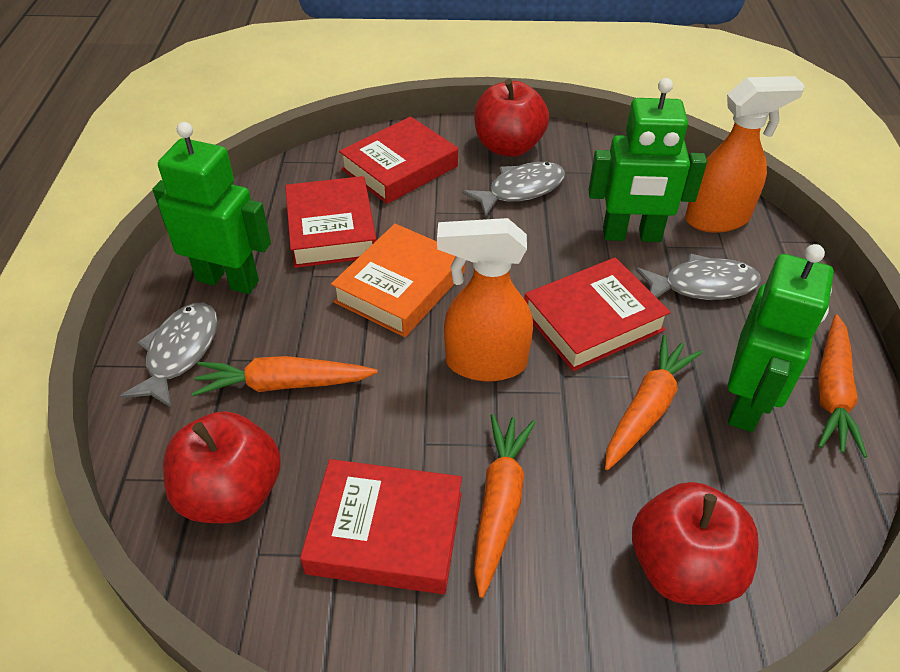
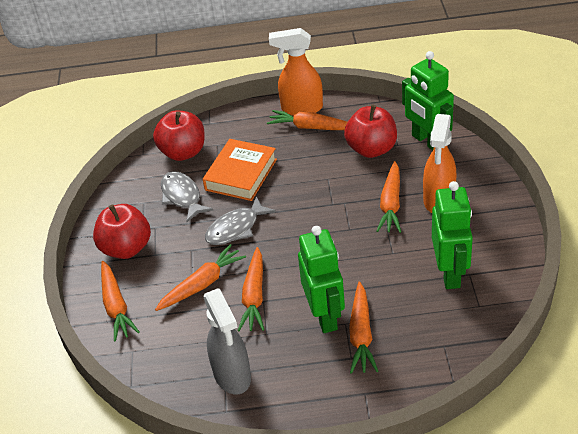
grey fish: [120,303,218,408] [462,162,565,217] [635,253,761,300] = 3 -> [161,171,213,222] [205,196,276,245] = 2
grey spray bottle: none = 0 -> [203,289,251,394] = 1
orange carrot: [192,356,378,396] [474,414,536,598] [605,335,702,470] [818,314,867,458] = 4 -> [101,261,140,342] [155,244,246,311] [237,247,264,331] [267,110,347,130] [349,282,378,374] [376,161,401,233] = 6
red book: [285,176,377,268] [300,459,462,594] [339,116,458,204] [524,257,671,371] = 4 -> none = 0

